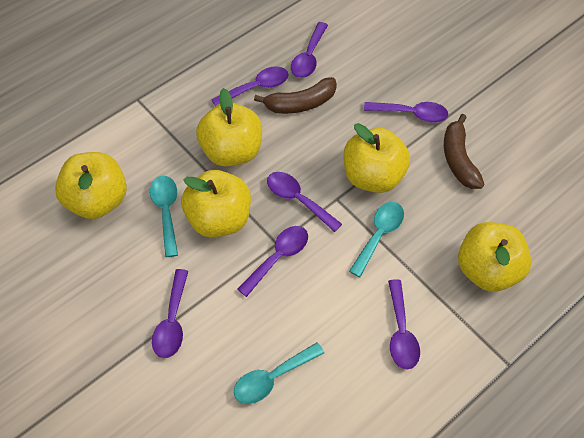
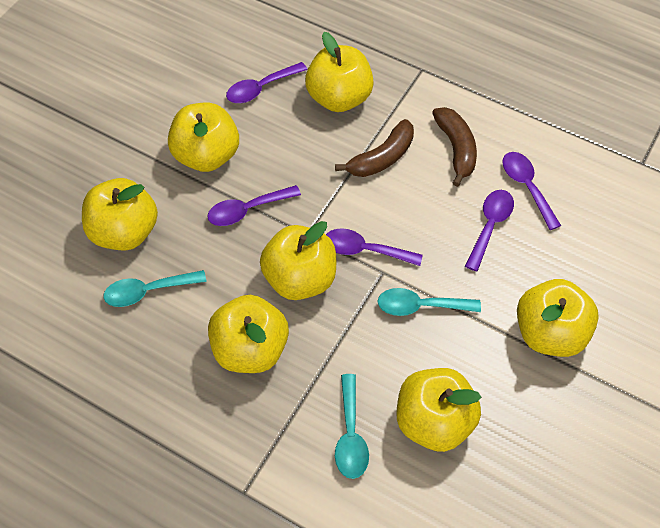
purple spoon: [152,269,188,358] [211,66,289,106] [237,226,308,297] [267,172,342,232] [291,22,328,78] [364,102,449,123] [388,279,420,370] = 7 -> [207,185,301,226] [226,62,307,103] [326,228,423,266] [465,190,514,271] [502,152,561,230] = 5
yellow apple: [55,152,127,219] [181,170,251,237] [196,88,262,166] [343,123,410,193] [458,222,532,292] = 5 -> [82,178,158,251] [168,103,239,172] [208,295,289,373] [260,221,336,300] [305,32,374,112] [397,368,481,452] [517,279,599,357] = 7

